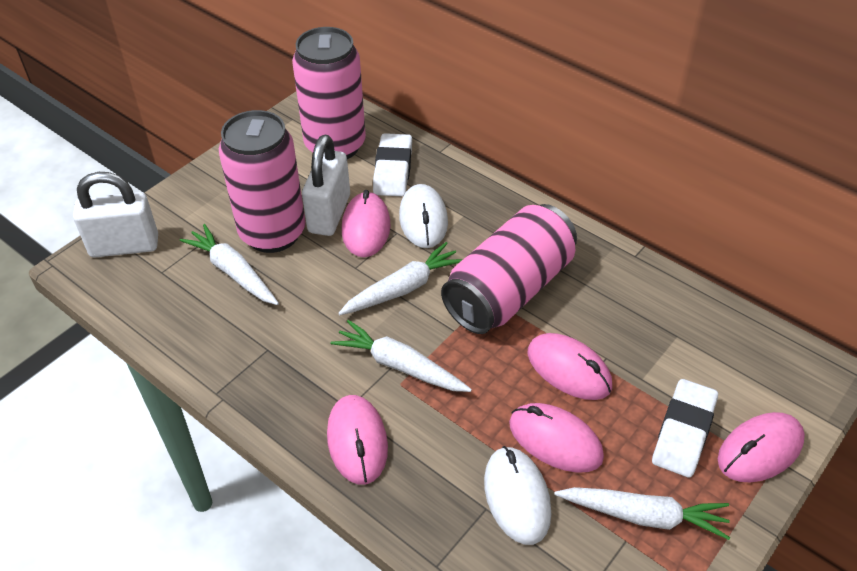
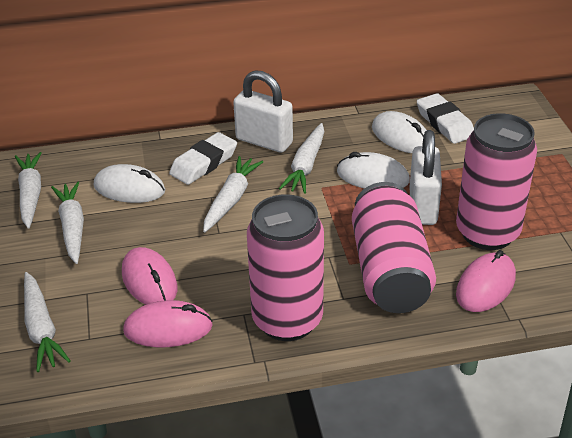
pink mouse: [327,395,388,485] [342,190,391,257] [509,403,604,473] [528,333,612,400] [718,412,805,483] = 5 -> [122,247,177,305] [123,300,213,347] [456,250,516,312] = 3
white carrot: [180,224,279,305] [330,320,472,392] [338,242,463,315] [555,487,730,540] = 4 -> [15,152,42,229] [24,272,70,372] [51,182,84,264] [203,156,263,232] [279,123,324,194] = 5
white mouse: [399,184,448,248] [484,446,551,545] = 2 -> [94,164,165,203] [337,152,410,189] [372,111,427,153] = 3

